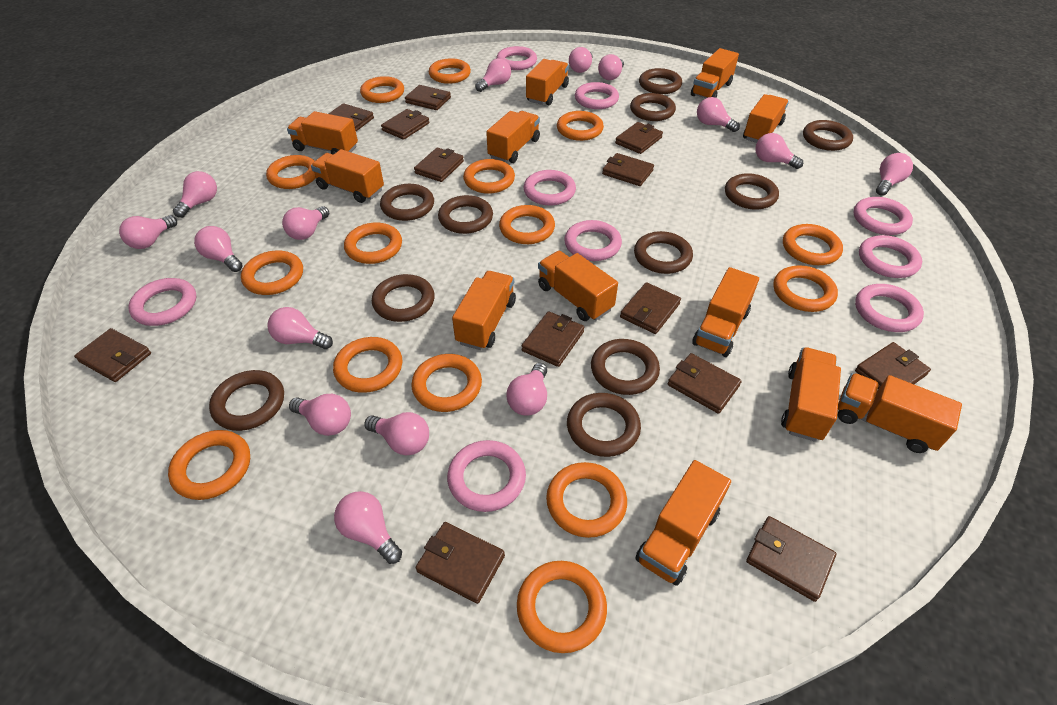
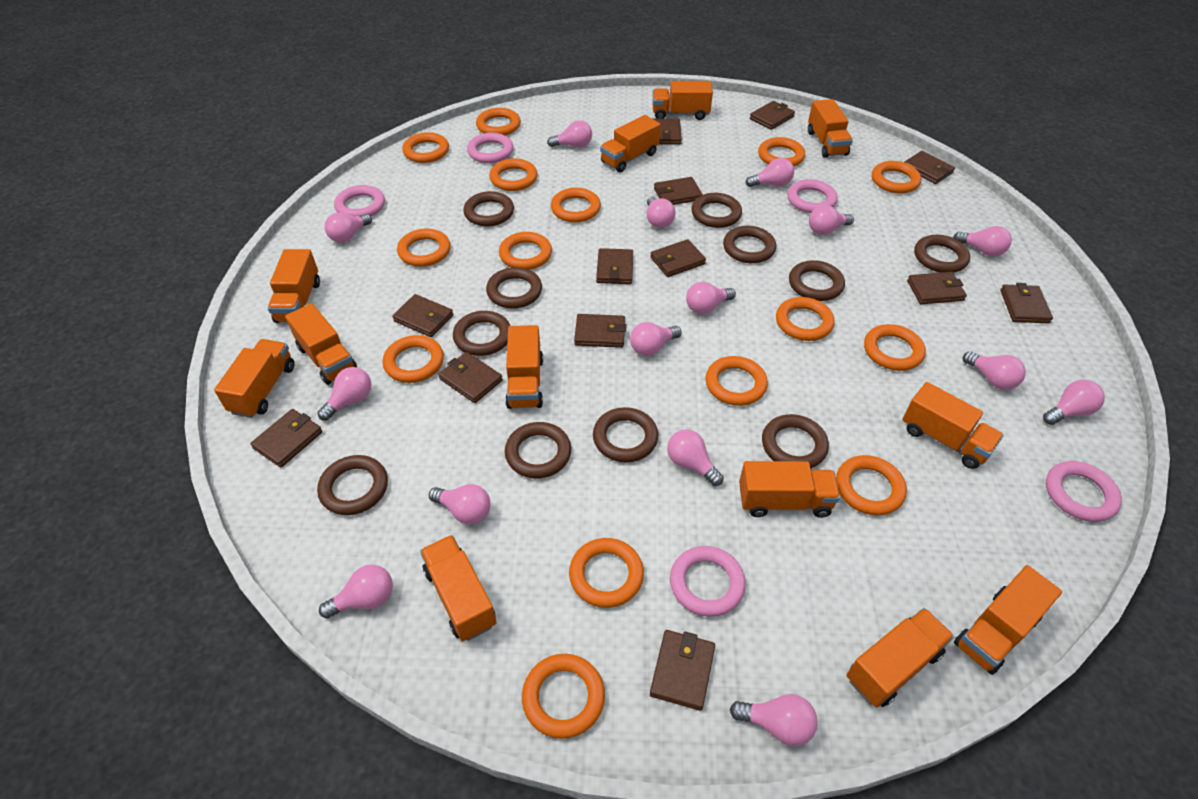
pink ring: [128,278,196,326] [447,440,526,512] [496,46,537,70] [524,170,576,206] [564,220,622,261] [575,82,619,109] [853,197,913,235] [855,284,924,332] [859,235,922,278] = 9 -> [334,185,385,217] [467,133,513,163] [670,546,746,617] [787,179,838,213] [1046,461,1122,522] = 5

